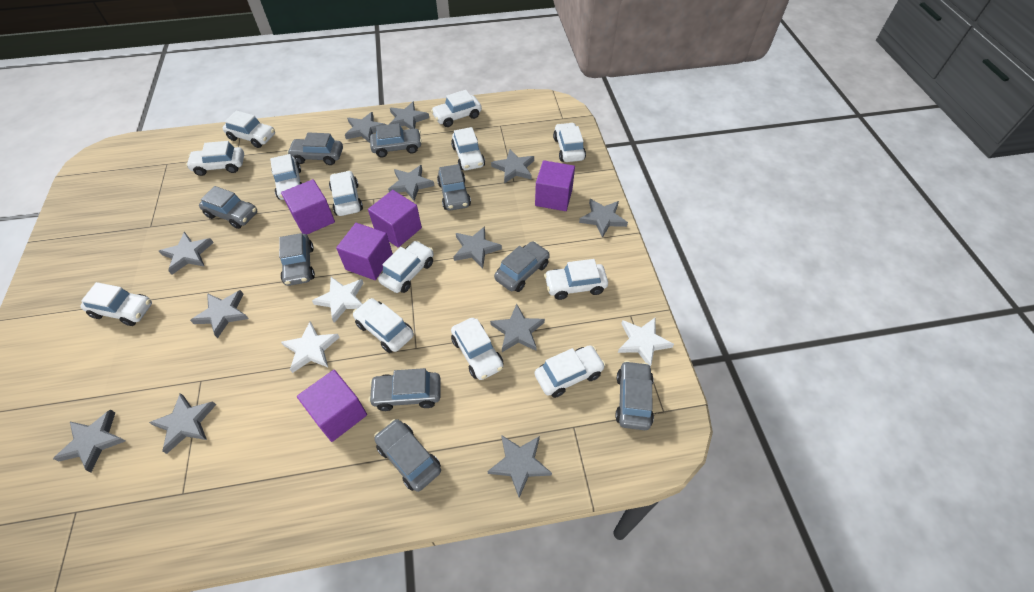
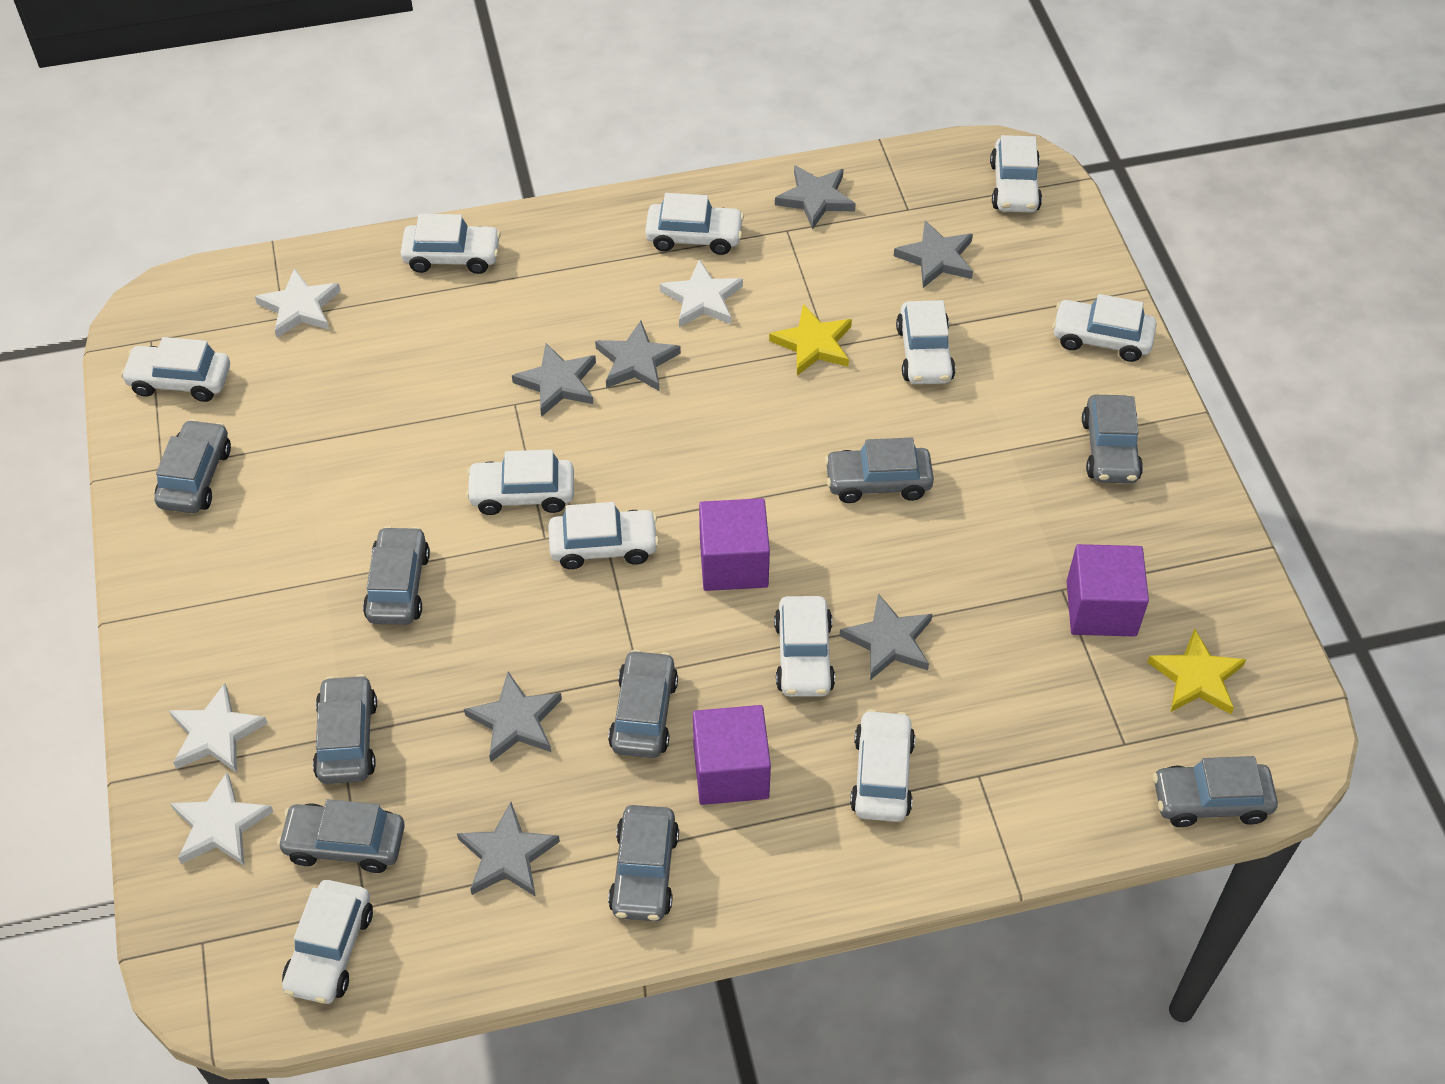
grey star: [53,409,125,472] [149,393,216,454] [159,232,214,274] [190,290,249,338] [345,112,386,143] [388,165,435,201] [390,102,429,129] [453,226,502,268] [488,435,552,498] [490,304,545,352] [491,149,534,183] [579,199,628,238] = 12 -> [457,802,560,897] [464,672,562,762] [512,343,596,417] [595,321,681,391] [775,165,856,230] [840,593,932,680] [894,221,973,288] = 7
purple cube: [281,179,335,235] [297,370,367,442] [336,223,393,280] [368,190,422,248] [535,160,575,211] = 5 -> [693,705,771,805] [699,498,770,591] [1067,544,1149,636] = 3
white car: [80,282,152,326] [186,141,244,176] [223,110,275,148] [270,154,302,200] [329,171,363,216] [353,298,414,353] [378,241,434,293] [431,90,482,127] [451,127,485,170] [451,318,503,380] [535,345,606,398] [544,259,608,300] [553,122,586,162] = 13 -> [121,337,230,402] [282,880,373,1004] [400,214,501,274] [466,450,574,515] [548,502,659,569] [645,193,744,255] [774,596,835,697] [850,709,915,822] [896,300,956,384] [990,135,1042,212] [1052,294,1157,362] = 11
white star: [281,321,340,373] [312,277,363,323] [618,317,674,367] = 3 -> [169,683,268,773] [170,772,273,865] [255,268,341,338] [660,259,743,327] = 4
yellow star: none = 0 -> [769,304,852,376] [1147,628,1246,714] = 2

